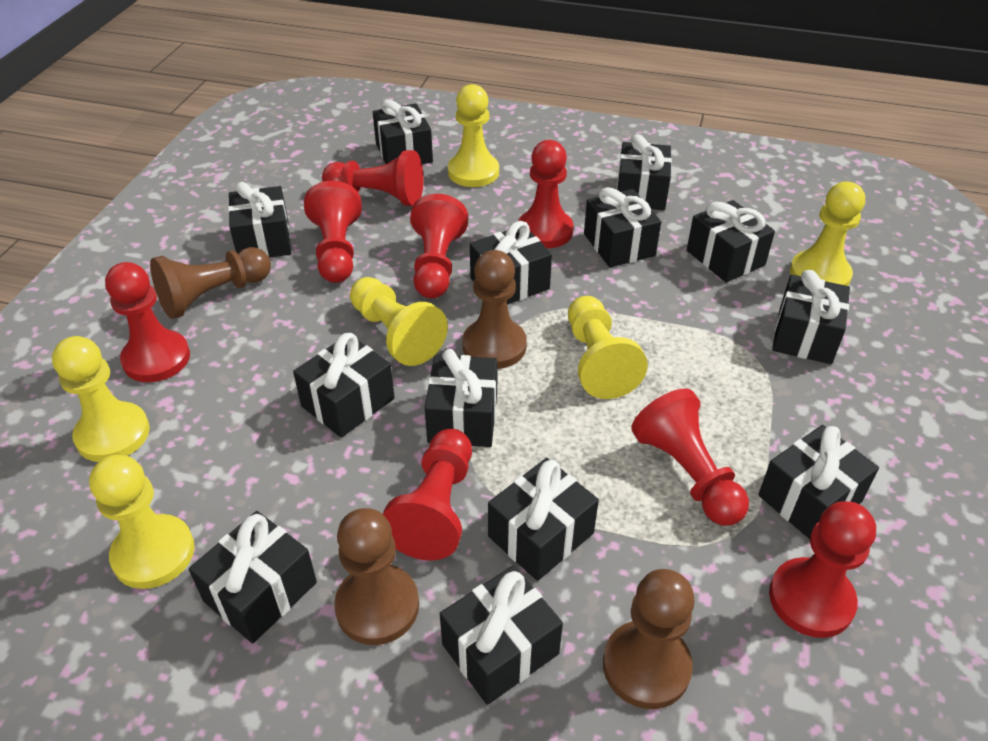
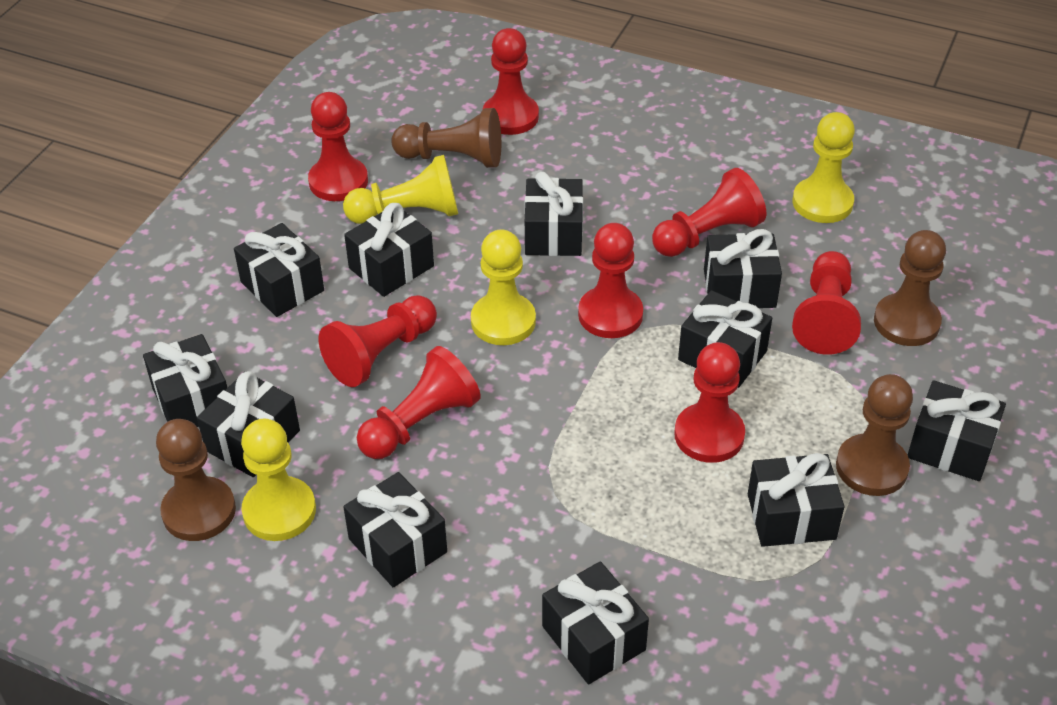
black gift: [189,511,317,643] [228,182,291,258] [293,333,395,438] [373,99,433,164] [425,349,498,447] [440,565,563,705] [470,221,552,305] [488,458,599,581] [584,187,661,267] [617,134,672,210] [687,200,775,282] [758,425,879,539] [772,270,850,364] = 13 -> [143,334,227,427] [197,371,300,477] [234,223,324,317] [343,472,447,587] [344,203,434,297] [525,172,583,256] [542,561,649,684] [678,290,772,388] [704,229,782,308] [748,453,844,547] [908,380,1006,481] = 11
yellow pawn: [52,336,150,462] [89,455,194,589] [350,277,448,366] [448,84,499,187] [568,296,648,399] [790,181,865,286] = 6 -> [241,419,316,541] [343,155,458,224] [471,230,536,345] [793,112,855,223] = 4

